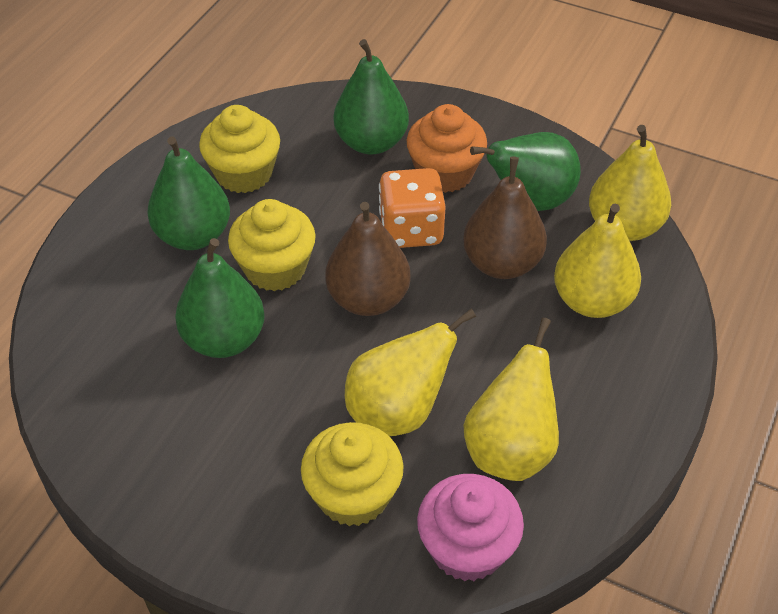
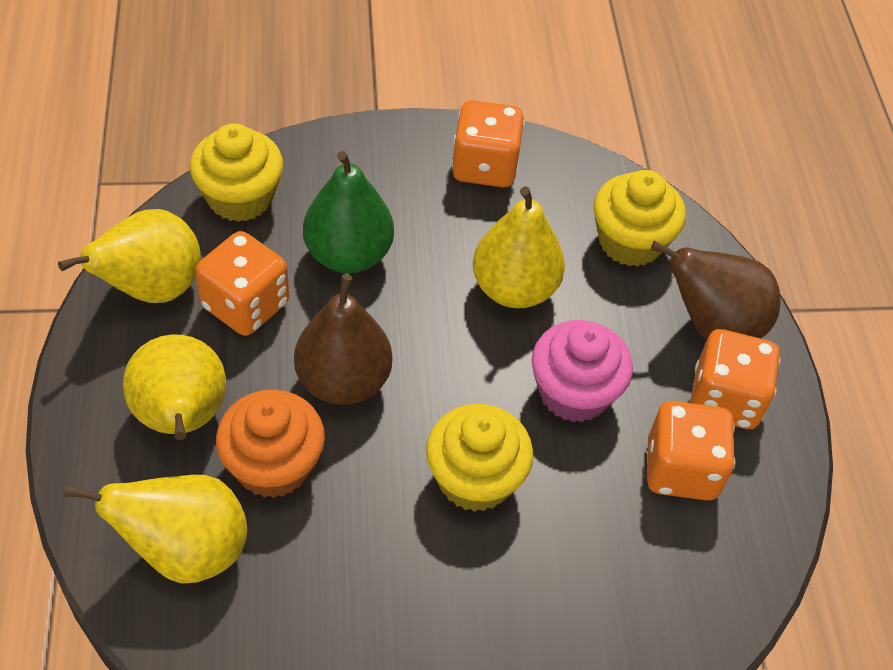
green pear: [147,136,230,250] [175,238,265,358] [334,39,409,154] [470,132,581,211] = 4 -> [303,151,394,273] = 1
orange dice: [379,168,446,248] = 1 -> [195,231,289,336] [451,100,525,188] [647,401,736,501] [690,329,780,429] = 4

